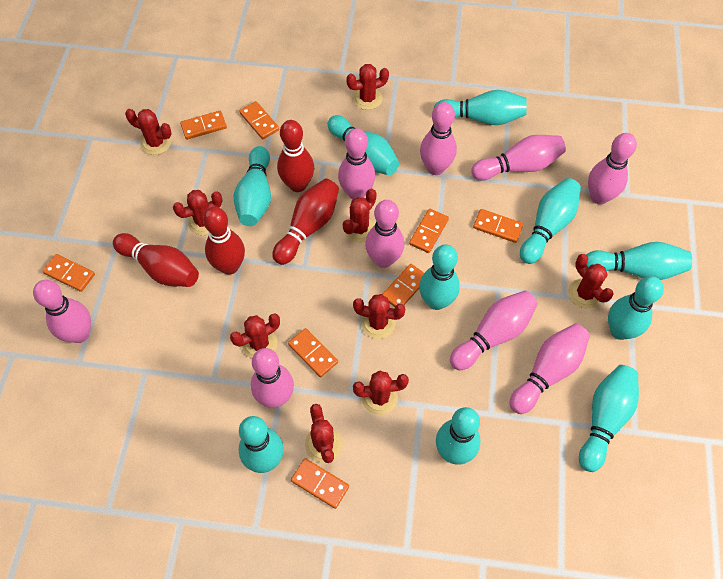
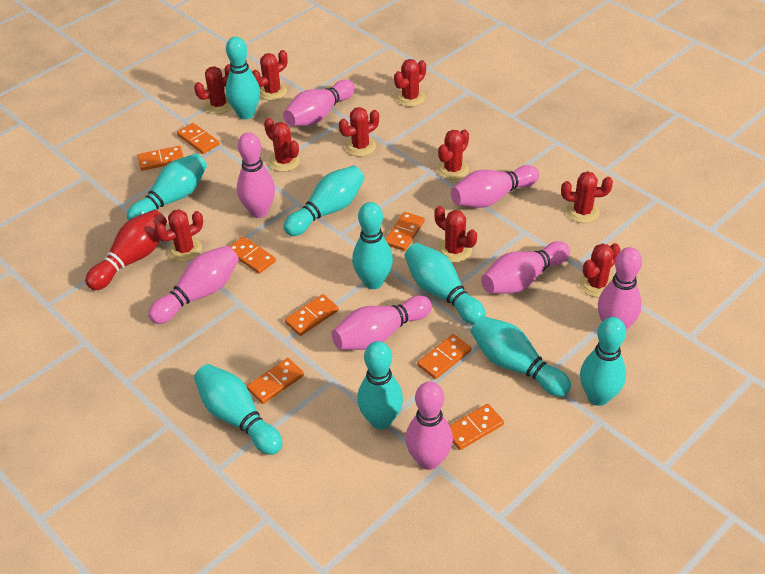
pink bowling pin: [33,280,91,343] [251,348,294,408] [338,128,375,199] [365,200,404,268] [420,102,457,175] [450,290,538,370] [471,135,566,181] [510,324,590,414] [588,133,637,204] = 9 -> [148,245,239,324] [237,132,275,218] [283,80,355,126] [332,295,432,350] [406,381,453,470] [451,165,539,208] [481,241,570,294] [598,247,642,330] = 8
red bowling pin: [113,233,199,287] [203,207,245,275] [273,178,339,265] [277,120,314,192] = 4 -> [85,210,167,290] = 1
red cactus: [125,109,172,155] [173,190,222,235] [230,313,280,359] [305,404,343,463] [343,189,377,243] [346,64,389,110] [353,294,406,339] [353,370,409,415] [568,254,614,309] = 9 -> [155,209,203,262] [194,64,232,114] [252,50,287,101] [264,118,300,172] [339,107,379,157] [394,59,426,107] [434,206,477,263] [437,129,469,180] [561,171,613,223] [579,243,620,297] = 10
turquoise bowling pin: [234,146,271,226] [239,416,284,473] [328,115,399,175] [419,244,460,310] [434,90,527,125] [436,407,481,465] [520,178,581,264] [579,365,639,472] [586,242,692,280] [608,276,664,340] = 10 -> [127,154,207,221] [194,364,283,455] [225,37,260,119] [284,166,364,236] [352,202,393,289] [357,341,403,429] [405,243,486,325] [471,316,571,397] [580,317,626,406] = 9

